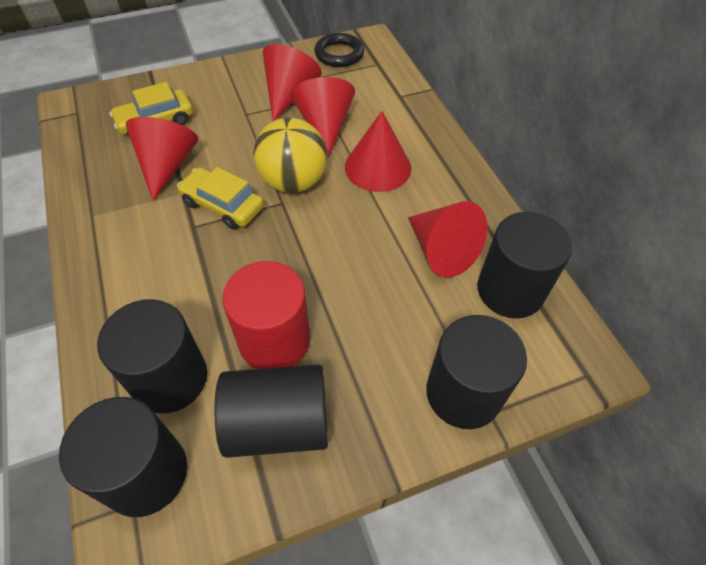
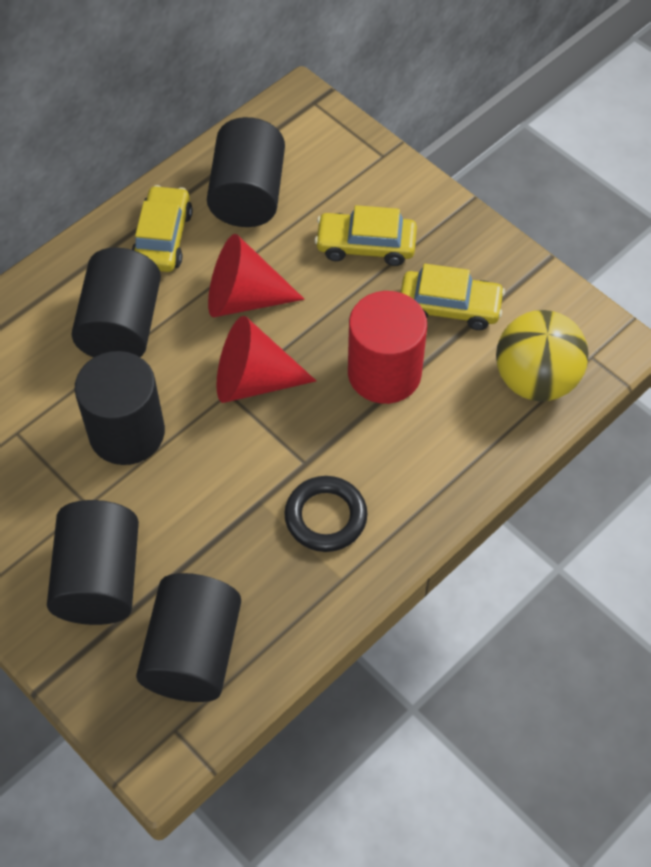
red cone: [126,117,199,201] [263,44,322,121] [291,77,355,157] [345,111,411,192] [408,201,488,278] = 5 -> [208,234,304,318] [216,316,316,403] = 2
yellow car: [109,82,193,137] [177,167,264,229] = 2 -> [131,185,193,272] [315,205,417,266] [400,264,505,330] = 3

